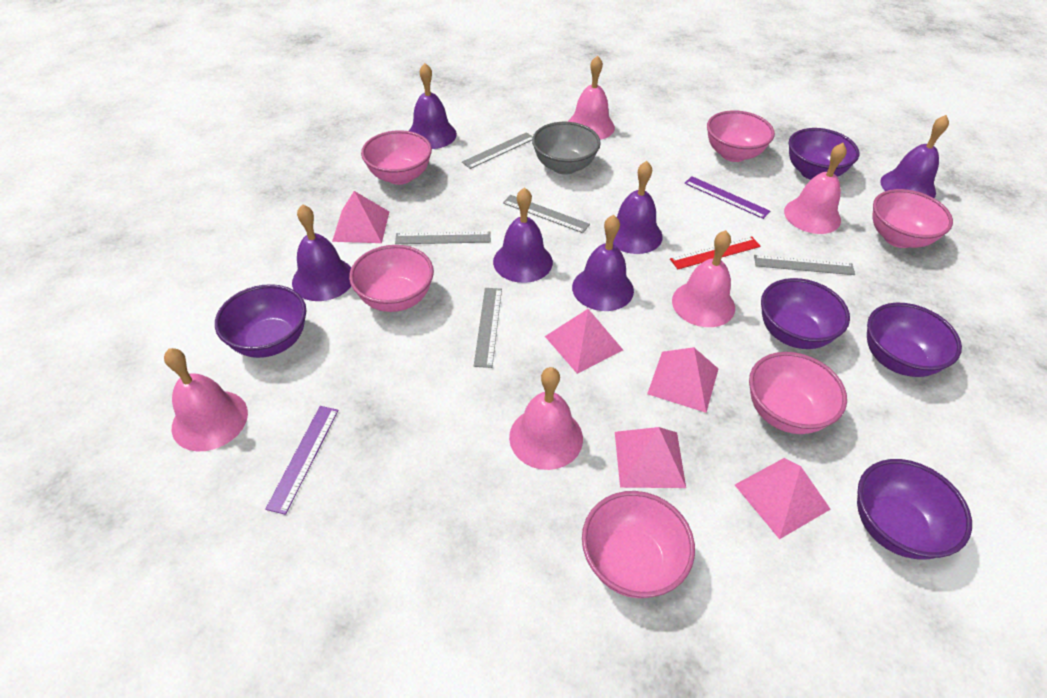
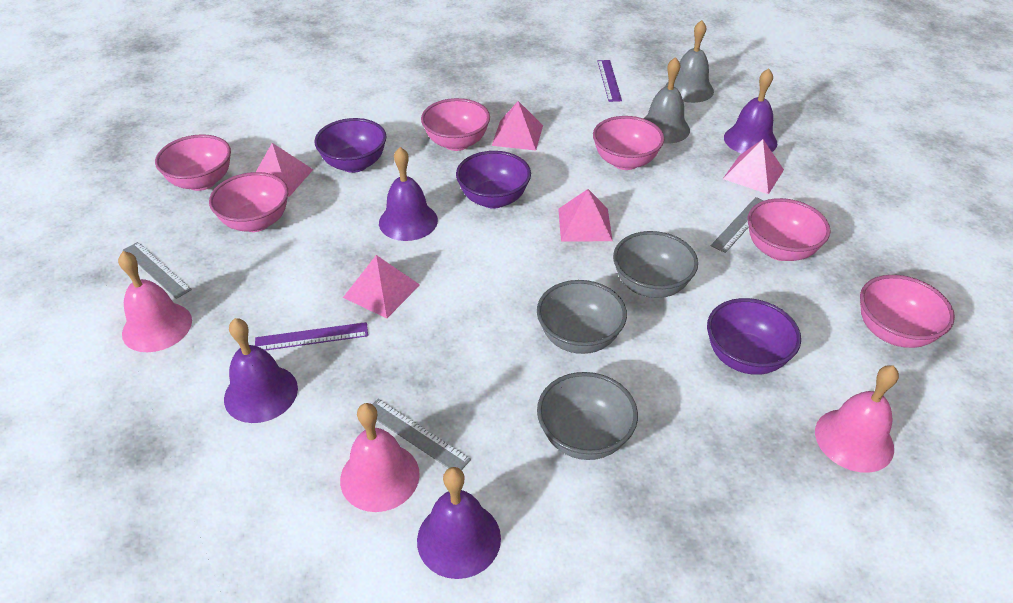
grey bell: none = 0 -> [643,57,690,144] [665,20,714,103] = 2
grey bowl: [532,122,601,175] = 1 -> [537,280,627,354] [537,372,638,460] [613,231,698,298] = 3
grey ruler: [395,231,491,244] [462,132,533,169] [474,288,502,368] [503,195,590,233] [754,255,855,275] = 5 -> [123,242,192,299] [372,399,471,470] [711,197,764,253] = 3
pink bell: [164,348,248,452] [509,367,583,470] [568,55,615,140] [672,230,735,327] [784,143,847,234] = 5 -> [118,251,192,352] [340,403,420,512] [815,365,899,473] = 3
purple bell: [292,204,351,301] [409,63,457,149] [493,187,553,283] [572,215,634,311] [605,161,663,254] [880,115,949,198] = 6 -> [224,318,298,423] [379,147,438,241] [417,467,501,579] [724,68,777,154] = 4
purple bowl: [215,284,306,358] [761,278,850,349] [789,128,859,180] [857,459,972,559] [867,303,962,377] = 5 -> [314,118,387,173] [456,151,531,209] [707,298,801,375] = 3
red ruler: [670,236,761,269] = 1 -> none = 0

